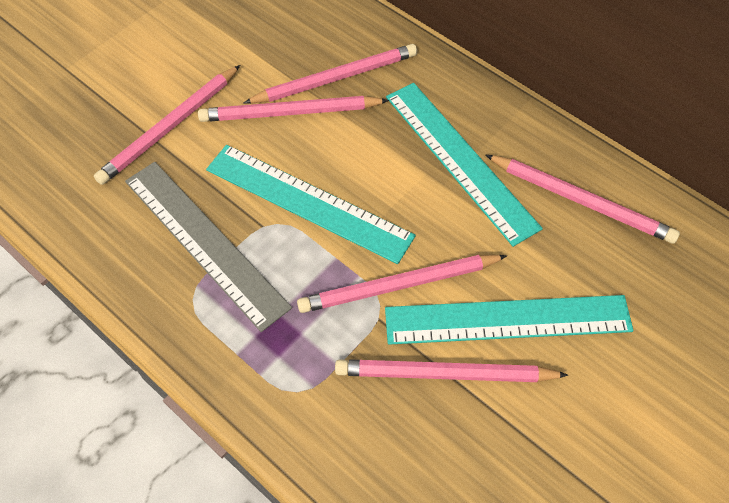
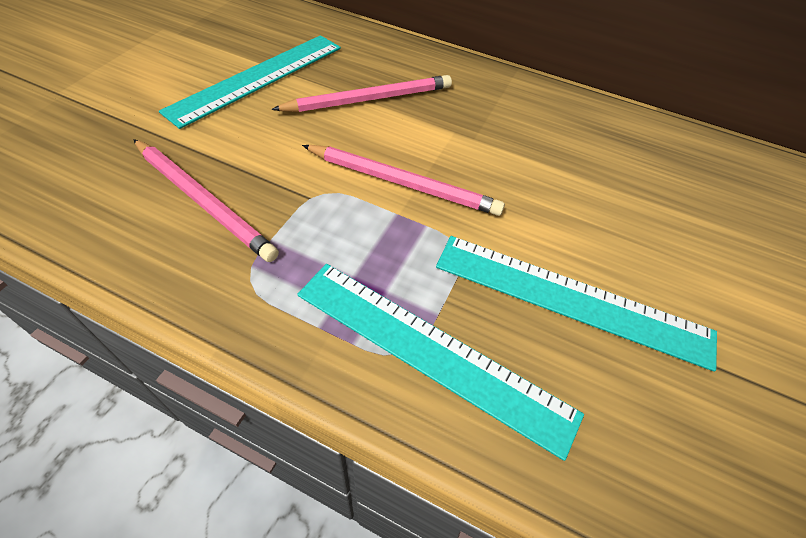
grey ruler: [125,162,292,332] = 1 -> none = 0
pink pencil: [94,65,240,185] [198,96,389,122] [243,44,417,104] [297,255,507,313] [335,359,568,382] [486,155,680,244] = 6 -> [133,139,279,262] [271,75,452,112] [302,145,505,216] = 3

